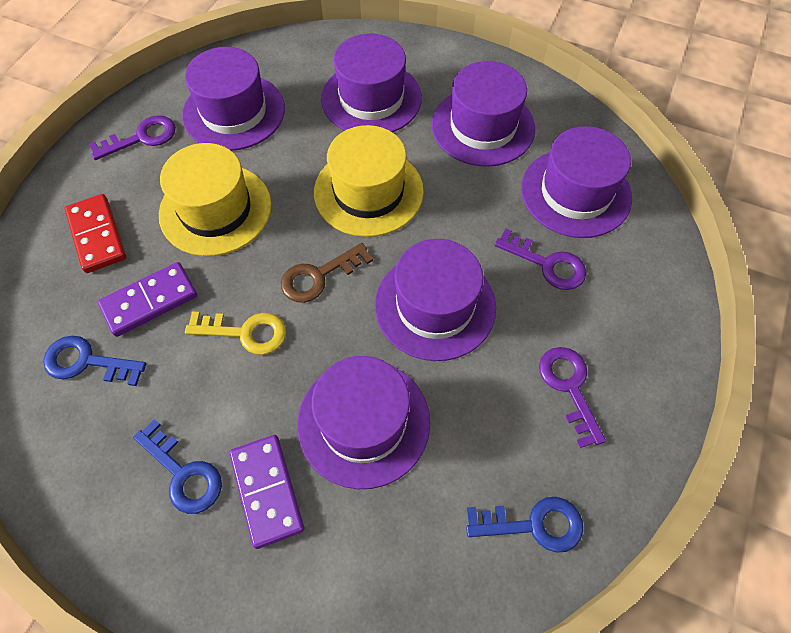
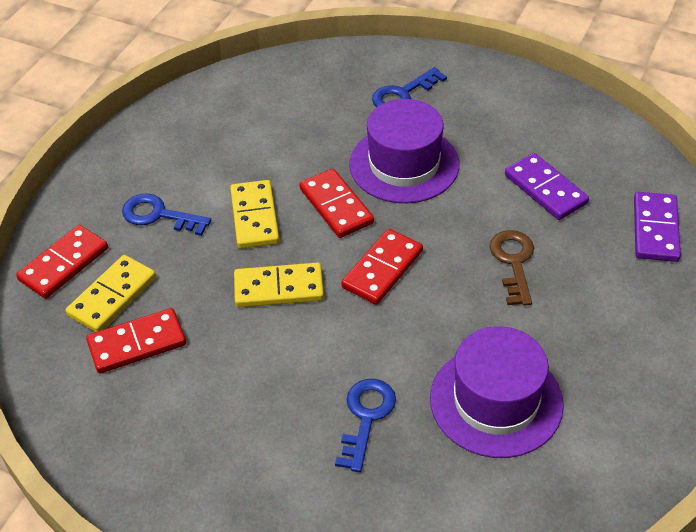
purple hat: [182,47,285,151] [297,356,430,489] [321,34,422,133] [375,239,496,361] [432,61,535,167] [521,126,632,238] = 6 -> [349,99,459,203] [430,326,564,458] = 2
purple key: [89,115,176,160] [495,229,586,290] [539,347,606,448] = 3 -> none = 0
red domino: [65,194,126,273] = 1 -> [16,225,108,299] [86,308,186,374] [299,169,374,238] [341,229,423,305] = 4
yellow domino: none = 0 -> [66,255,156,332] [230,180,280,249] [234,262,324,307] = 3
yellow hat: [159,143,272,256] [314,125,424,237] = 2 -> none = 0
yellow key: [185,311,286,355] = 1 -> none = 0

